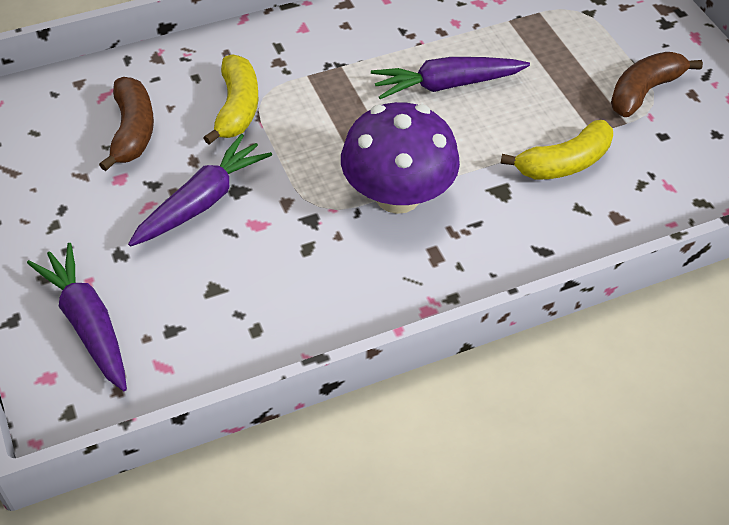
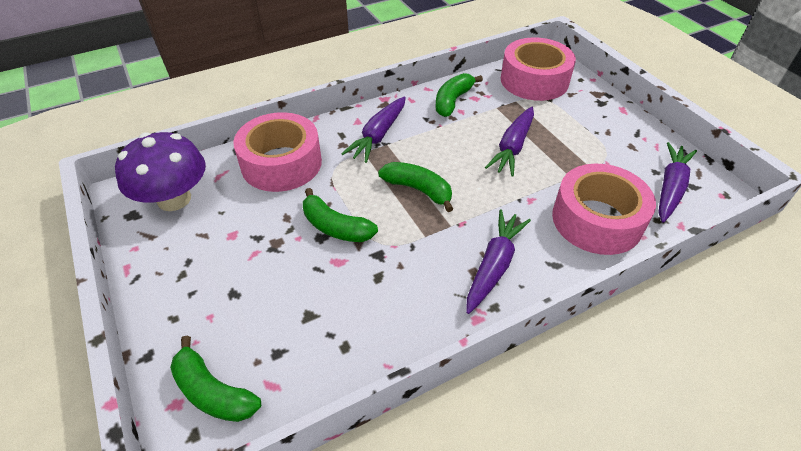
brown banana: [99,77,154,171] [611,52,703,117] = 2 -> none = 0
green banana: none = 0 -> [170,336,261,422] [303,188,378,242] [378,162,453,212] [436,73,483,117] = 4
pink tape: none = 0 -> [233,112,322,192] [501,37,576,101] [552,164,656,255] = 3
purple carrot: [27,243,127,391] [128,134,272,247] [371,57,530,99] = 3 -> [341,96,406,163] [466,209,531,314] [485,107,534,177] [659,142,697,223] = 4
yellow banana: [203,54,258,145] [500,120,613,180] = 2 -> none = 0

